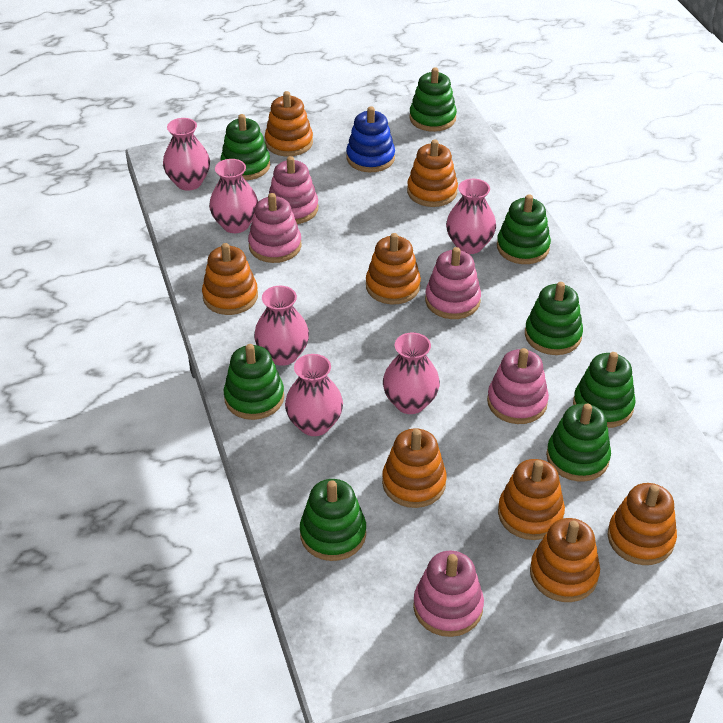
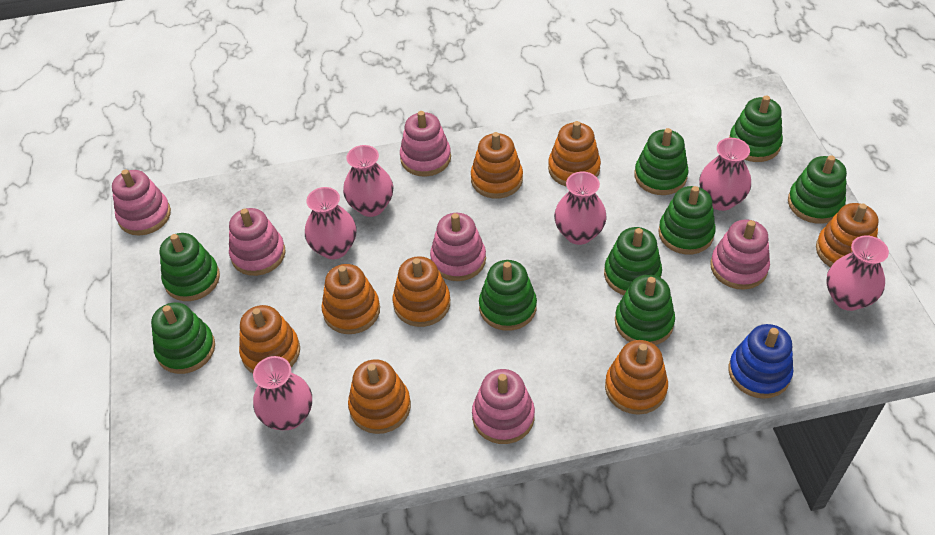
green stacking toy: [221,114,270,180] [224,344,284,420] [300,479,366,561] [409,67,457,132] [497,194,551,264] [525,282,583,355] [546,404,611,481] [573,352,636,428] = 8 -> [151,302,215,374] [160,233,220,301] [479,260,537,331] [604,227,662,295] [615,275,675,345] [634,128,689,195] [658,186,716,254] [729,96,783,162] [788,155,847,224] = 9
pink stacking toy: [248,193,302,263] [269,156,318,224] [413,551,484,637] [425,247,481,319] [487,348,549,424] = 5 -> [112,169,171,235] [229,208,286,276] [400,111,451,177] [430,213,486,281] [472,369,535,444] [710,219,770,290] = 6

